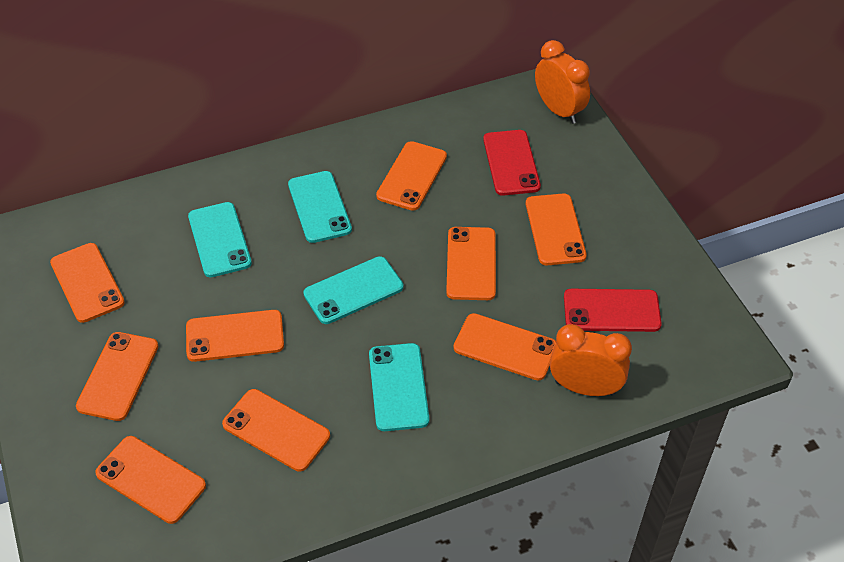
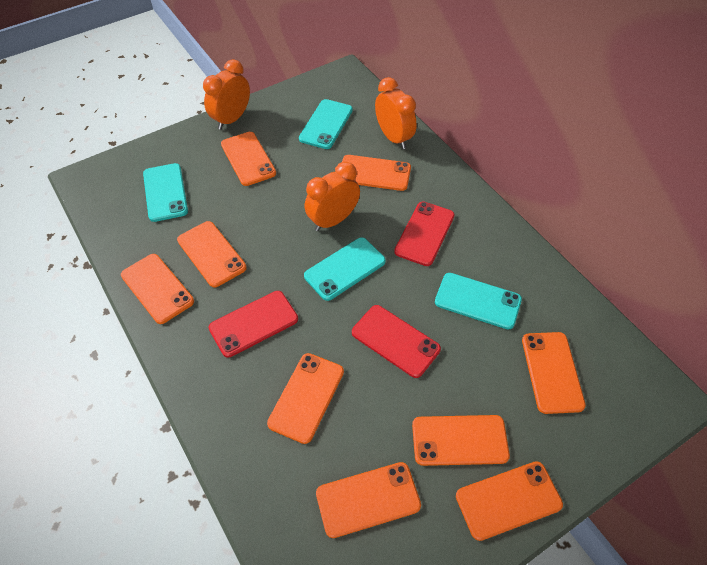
orange clock: [535,40,590,124] [550,324,632,396] = 2 -> [203,59,250,130] [305,162,360,231] [375,77,417,149] = 3
red phone: [483,130,541,196] [564,289,662,332] = 2 -> [208,291,298,357] [352,305,441,378] [394,202,455,266] = 3

